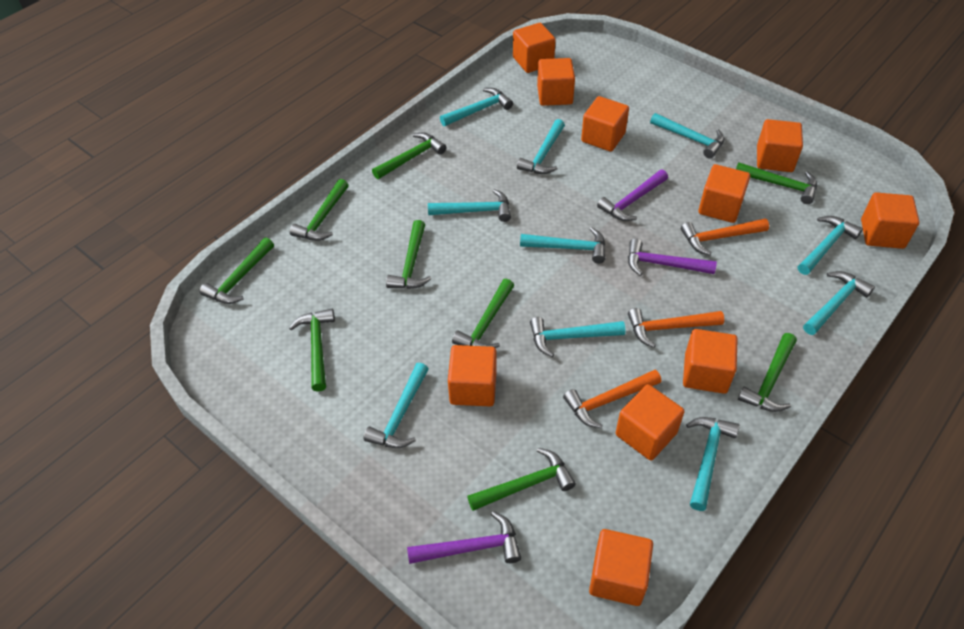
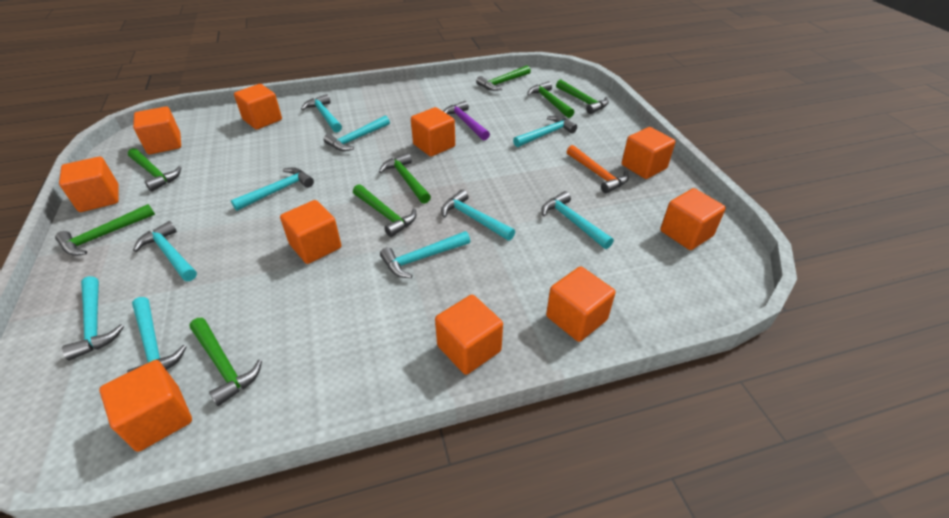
green hammer: [200,238,274,304] [289,309,335,392] [290,179,349,241] [372,133,446,179] [386,220,431,289] [452,279,514,348] [467,448,576,511] [736,162,817,204] [738,333,797,412] = 9 -> [55,204,155,256] [128,148,182,192] [190,318,262,406] [353,184,416,237] [379,153,431,204] [476,65,531,91] [527,81,574,118] [556,79,609,114] = 8
orange hammer: [563,370,661,428] [628,308,724,348] [681,218,769,255] = 3 -> [566,145,629,194] = 1
purple hammer: [407,511,521,564] [597,170,668,221] [628,238,717,276] = 3 -> [443,101,490,140] = 1

